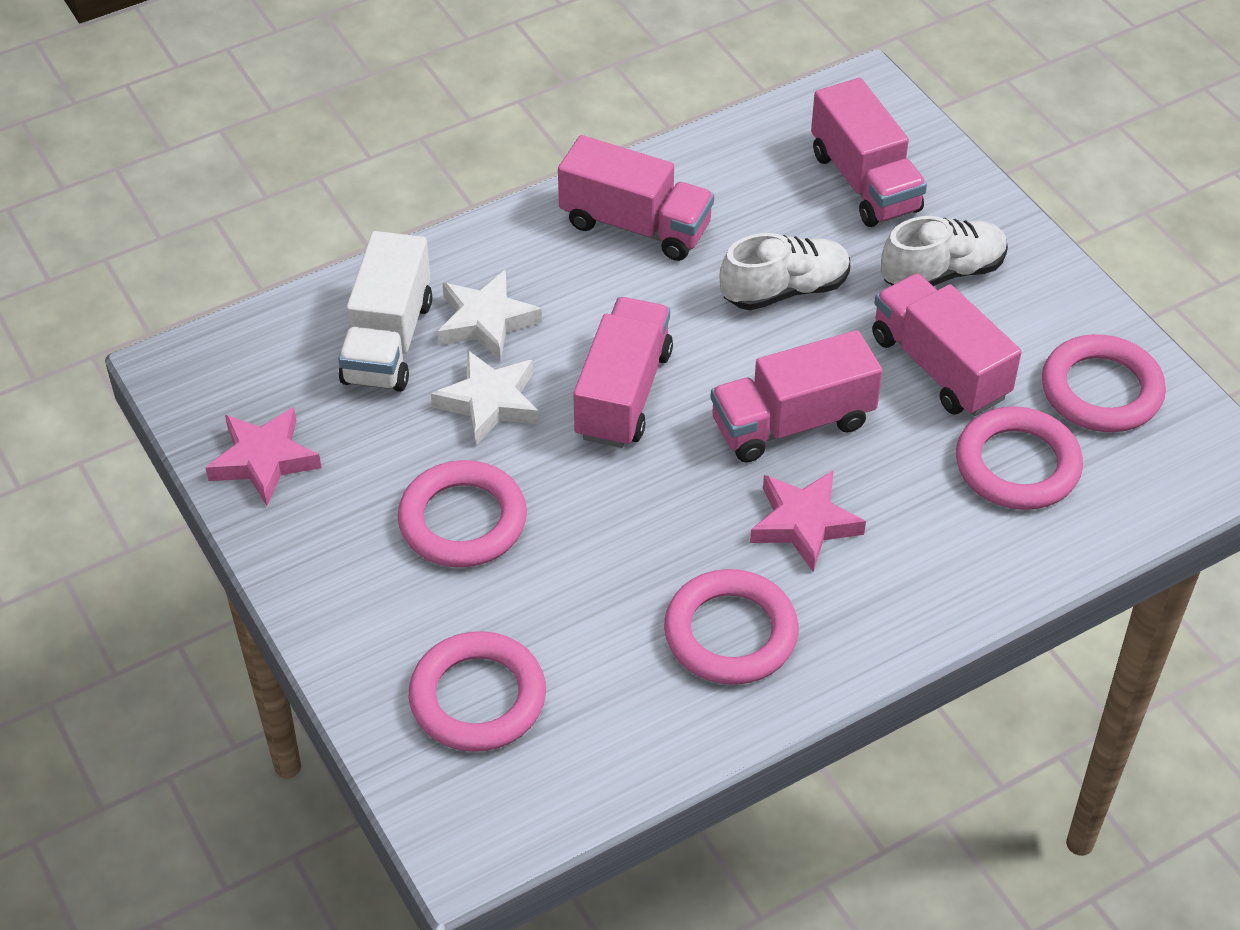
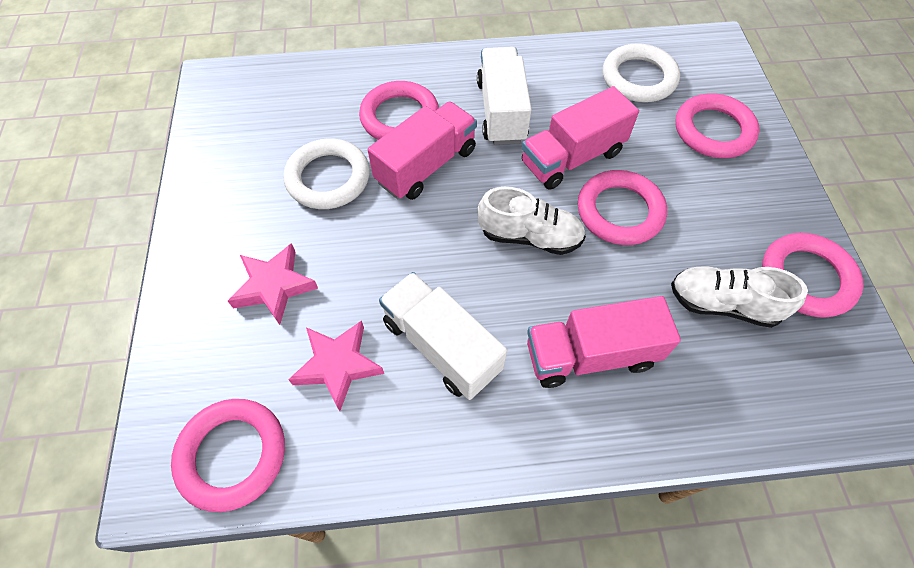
pink truck: [558,135,714,261] [573,297,673,448] [710,330,883,463] [811,78,927,227] [872,273,1022,416] = 5 -> [368,101,477,200] [522,86,639,190] [527,296,681,388] = 3
white ring: none = 0 -> [284,138,370,209] [603,43,680,102] = 2
white star: [431,350,539,445] [438,270,542,361] = 2 -> none = 0
white truck: [338,231,432,392] = 1 -> [379,272,507,400] [477,47,532,145] = 2

